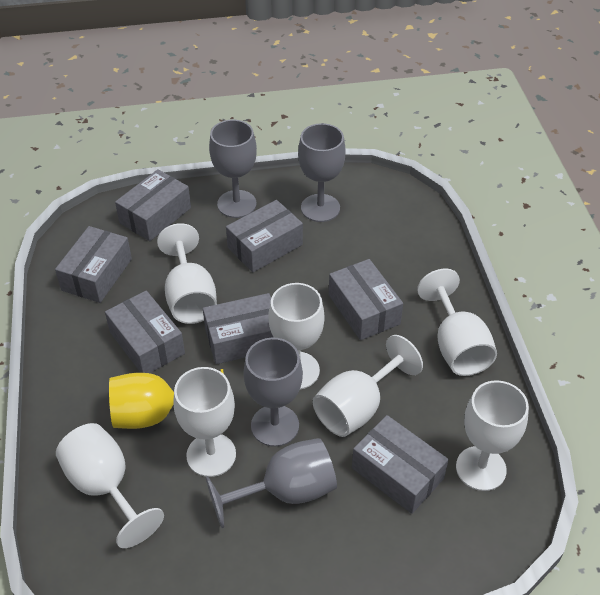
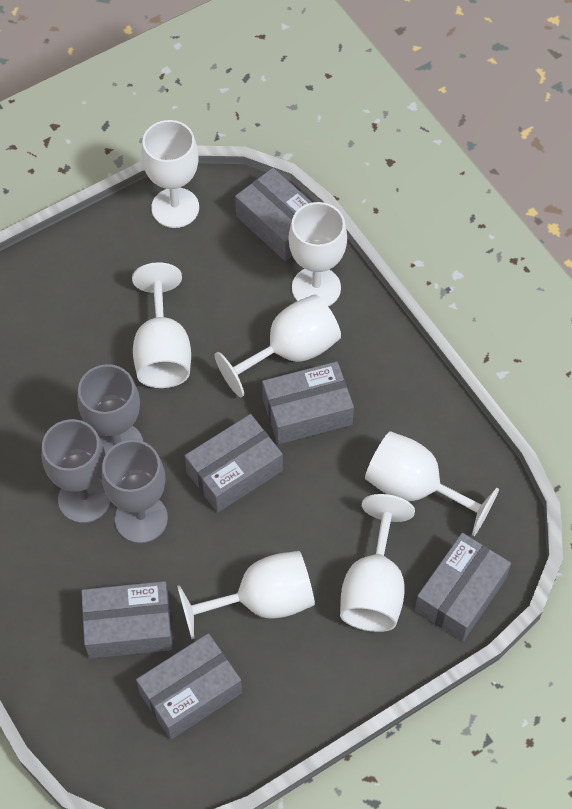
grey box: [55,226,132,303] [105,291,185,373] [115,169,191,241] [203,293,274,364] [226,200,303,272] [329,259,403,340] [352,415,449,514] = 7 -> [81,581,173,659] [136,633,242,739] [185,414,283,513] [235,168,312,261] [262,361,354,444] [415,533,511,641] = 6
grey goblet: [206,438,337,528] [209,120,257,218] [243,338,303,447] [298,123,346,222] = 4 -> [42,419,111,523] [77,364,143,455] [101,440,168,543] = 3
yellow goblet: [109,369,224,429] = 1 -> none = 0

